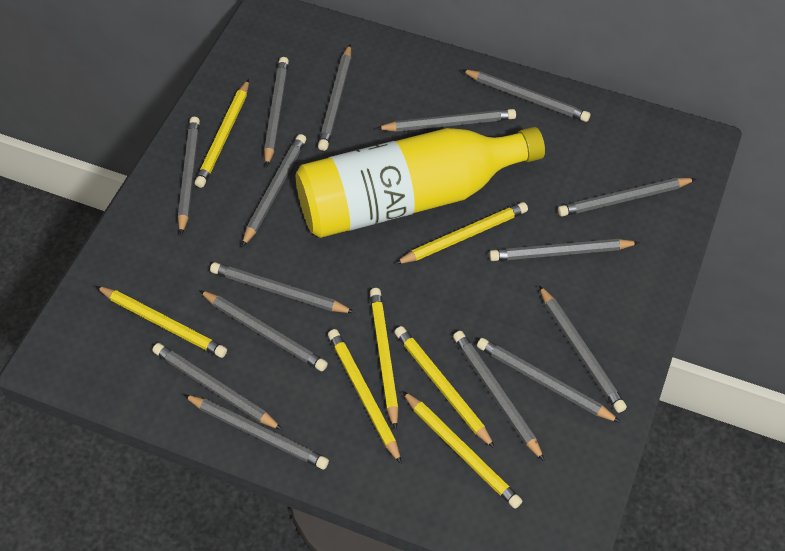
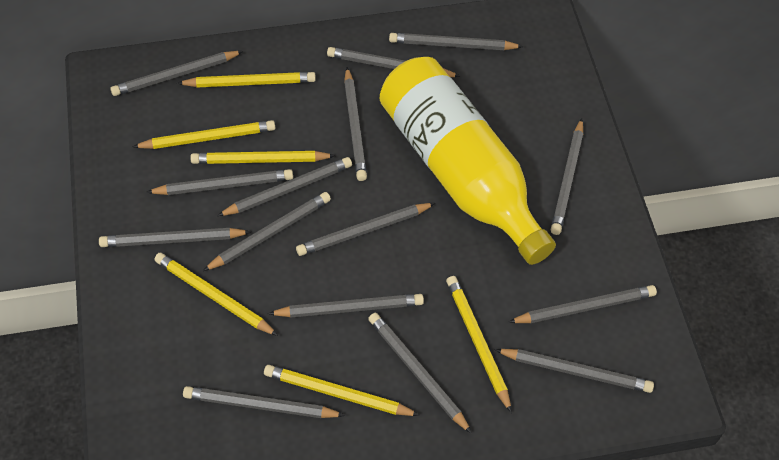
yellow pencil: [96,286,227,358] [195,79,249,188] [328,329,402,464] [370,288,398,430] [395,202,528,264] [395,326,495,449] [402,391,522,508] = 7 -> [132,120,275,149] [154,253,278,336] [177,72,316,87] [190,151,336,164] [264,365,420,416] [446,276,512,413] = 6

